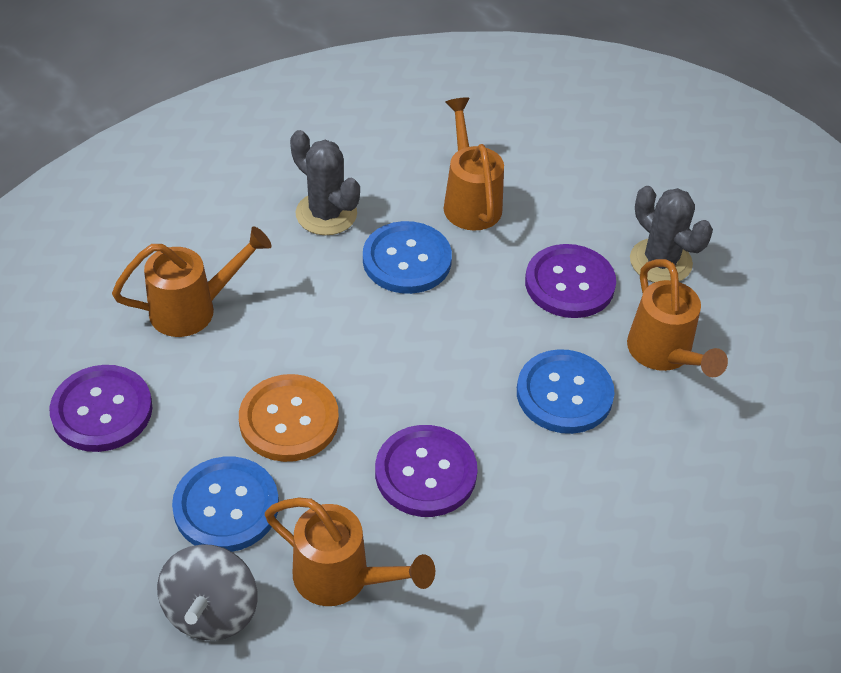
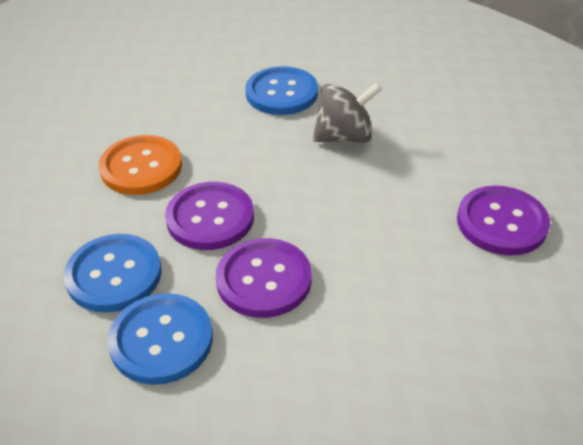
grey cactus: [290,130,360,235] [630,186,713,283] = 2 -> none = 0
orange watering can: [112,227,272,337] [265,497,435,606] [444,97,504,230] [627,259,728,377] = 4 -> none = 0

